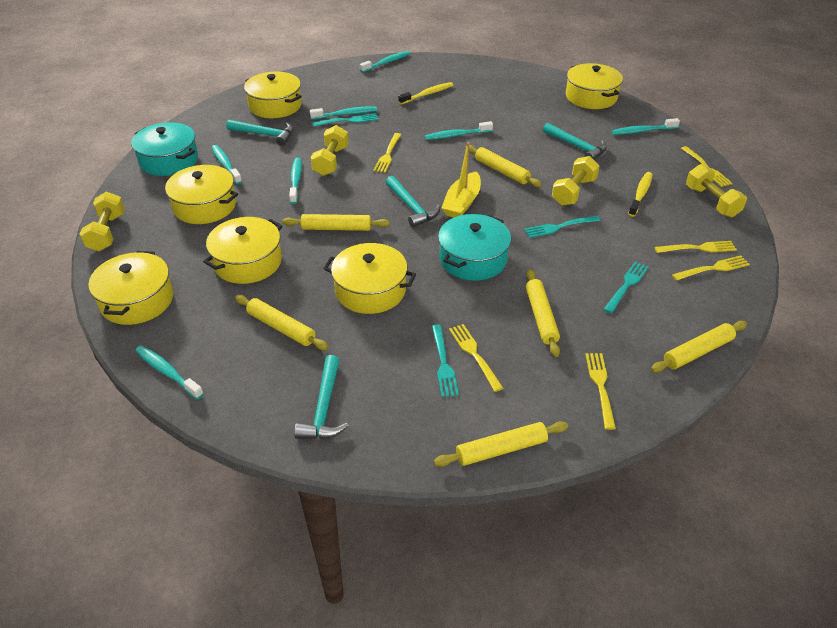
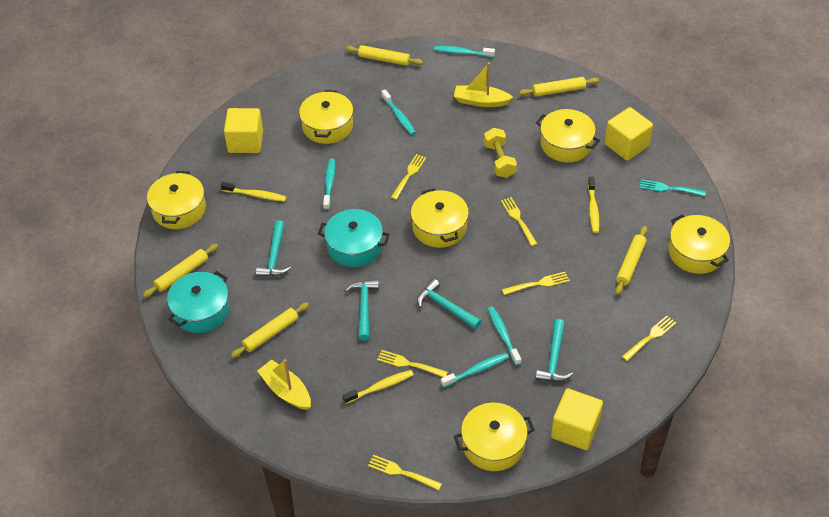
turquoise fork: [312,113,378,127] [432,324,459,397] [524,216,600,238] [603,261,649,313] = 4 -> [640,179,706,196] = 1
turquoise toothbrush: [135,345,204,399] [211,145,242,184] [289,158,302,204] [310,107,377,120] [360,51,410,73] [425,121,493,140] [612,118,680,135] = 7 -> [323,159,335,210] [381,89,416,135] [434,46,495,57] [441,353,509,388] [488,306,522,365] = 5
yellow boat: [442,142,481,218] = 1 -> [257,359,311,410] [454,63,513,107] = 2
yellow cube: none = 0 -> [224,108,263,153] [551,388,603,450] [604,107,653,161] = 3
yellow dumbbell: [80,192,125,251] [311,125,349,176] [552,156,600,206] [686,164,747,218] = 4 -> [484,128,517,178] = 1
yellow rolling pin: [235,295,329,350] [282,214,390,231] [434,421,568,467] [465,145,542,187] [526,269,560,357] [651,321,747,373] = 6 -> [143,243,218,298] [231,302,309,358] [346,45,423,66] [519,77,599,97] [615,226,647,295] = 5
yellow toothbrush: [398,82,453,105] [628,172,653,217] = 2 -> [221,182,286,201] [342,370,414,404] [588,177,600,233] = 3

